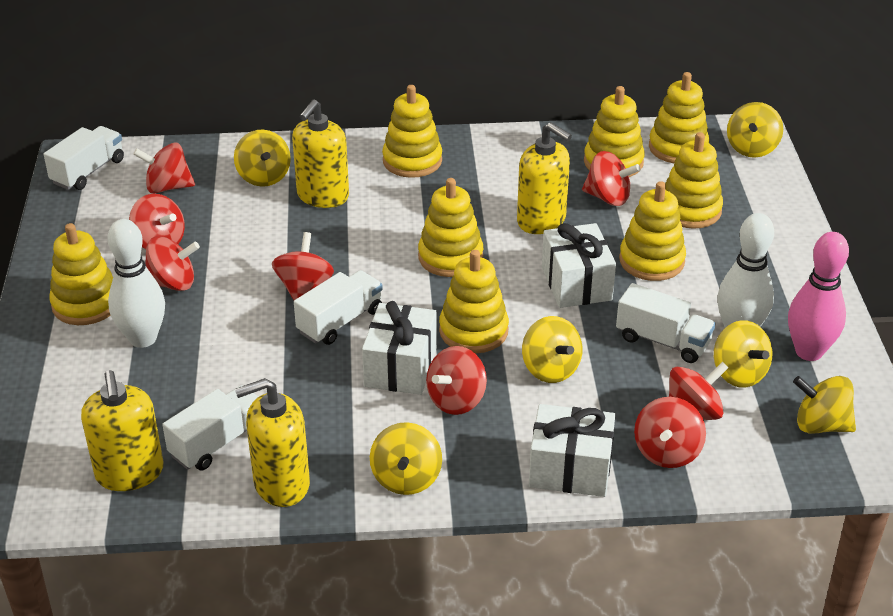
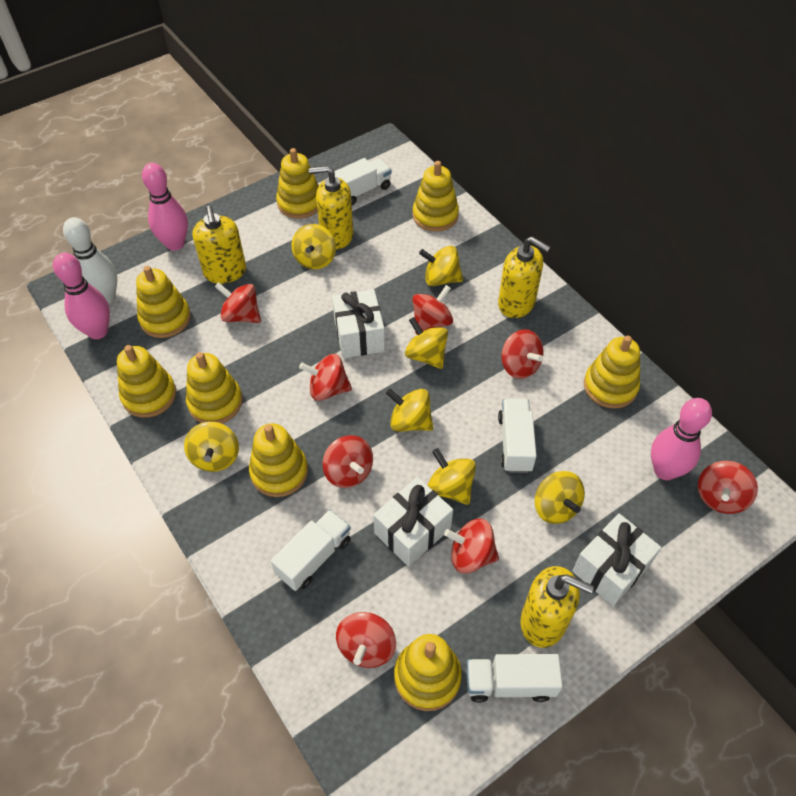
pink bowling pin: [788,232,849,361] = 1 -> [53,252,110,339] [142,163,188,251] [651,398,712,480] = 3
white bowling pin: [107,219,165,348] [717,213,774,328] = 2 -> [63,217,117,304] = 1
yellow spinning top: [234,130,291,187] [370,422,442,495] [522,316,582,383] [714,320,772,388] [727,102,783,158] [793,376,856,433] = 6 -> [184,422,239,472] [291,224,336,269] [386,389,433,432] [405,317,448,369] [419,246,463,286] [427,448,476,505] [535,471,585,524] = 7

